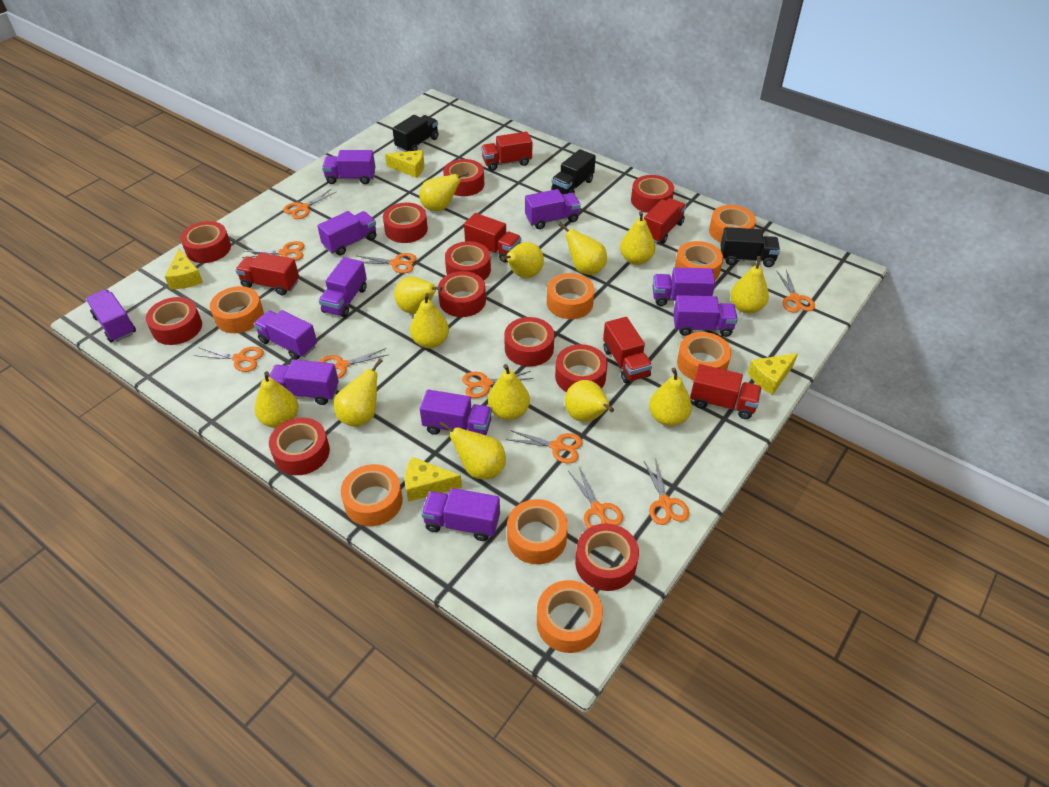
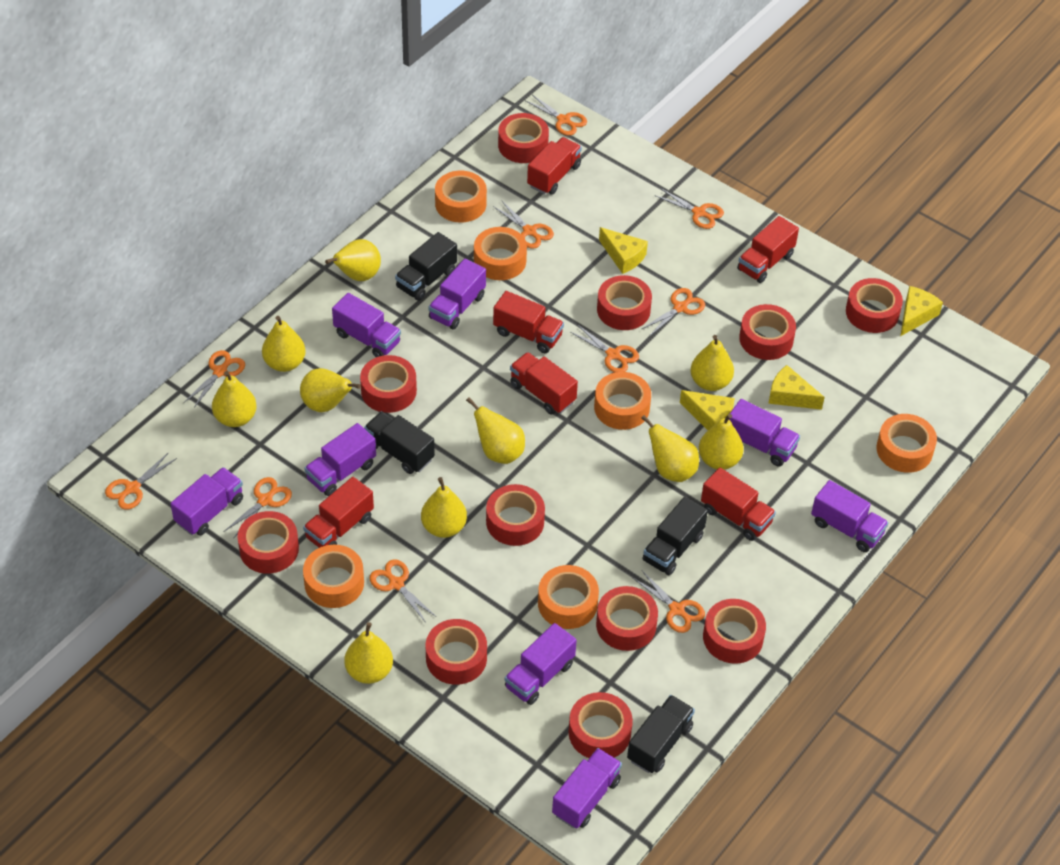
black truck: [392,115,439,152] [551,149,596,195] [720,227,780,267] = 3 -> [364,411,435,474] [395,232,457,301] [627,695,695,773] [642,497,708,575] = 4
orange tape: [210,286,264,333] [341,464,403,526] [507,499,568,564] [537,580,603,653] [547,273,595,319] [675,241,723,280] [677,332,731,380] [709,205,756,243] = 8 -> [303,545,364,608] [435,171,487,222] [474,227,527,280] [538,565,599,629] [594,372,651,430] [876,414,937,473] = 6
purple truck: [86,289,136,342] [254,310,317,360] [269,359,339,405] [317,211,377,256] [319,257,367,318] [322,150,375,184] [420,390,492,435] [421,488,500,541] [525,189,581,229] [652,268,715,306] [673,295,738,337] = 11 -> [171,467,243,535] [304,423,376,496] [332,293,401,357] [429,258,486,330] [505,623,577,705] [552,748,622,829] [729,399,800,467] [811,480,889,552] = 8
yellow pear: [255,371,299,428] [334,358,383,427] [394,276,443,314] [410,293,449,348] [419,172,469,211] [439,422,506,479] [488,364,530,420] [501,242,544,278] [559,222,607,275] [565,380,614,422] [620,211,655,265] [649,367,692,426] [730,256,769,314] = 13 -> [212,371,257,427] [262,316,306,372] [300,368,361,412] [325,239,381,281] [344,622,393,684] [421,477,467,538] [466,397,525,464] [641,415,699,482] [691,335,734,391] [699,414,744,470] = 10

